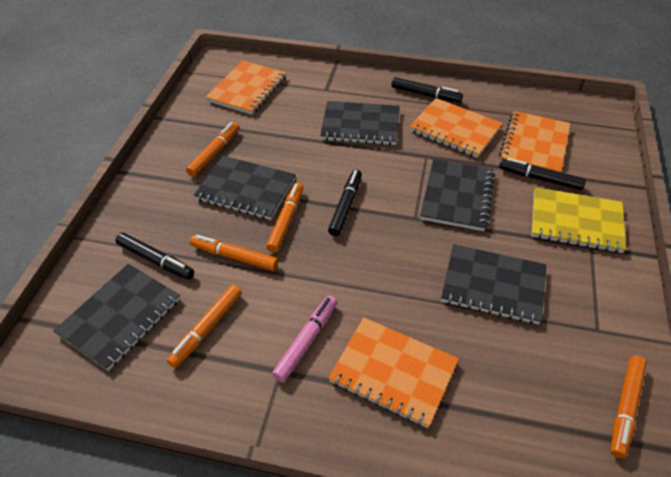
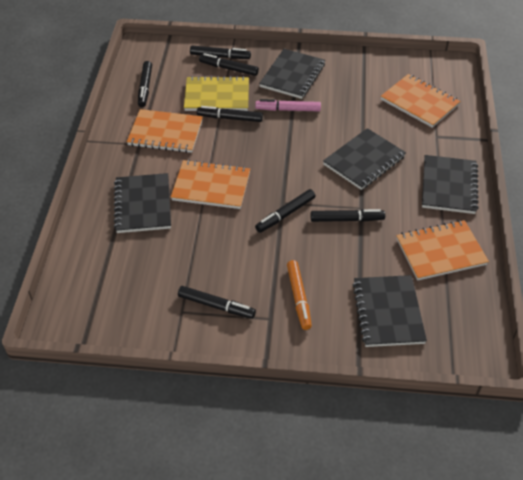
black marker: [115,232,194,280] [328,169,362,236] [391,77,463,102] [499,158,586,190] = 4 -> [138,61,152,107] [178,286,256,319] [190,46,251,59] [197,106,263,122] [199,53,259,76] [255,189,315,233] [311,209,385,222] = 7
orange marker: [166,284,242,368] [186,122,239,177] [190,235,278,271] [266,183,303,253] [611,356,647,459] = 5 -> [287,260,312,330] = 1

